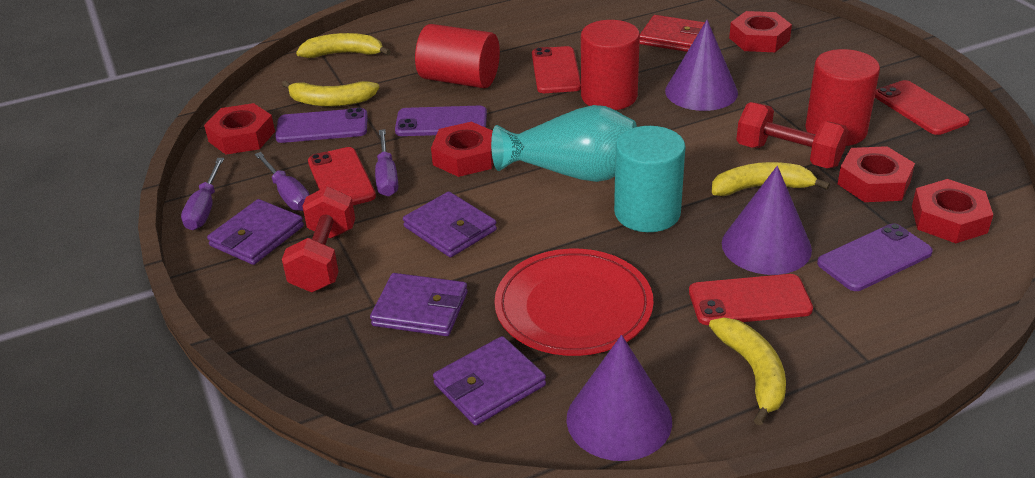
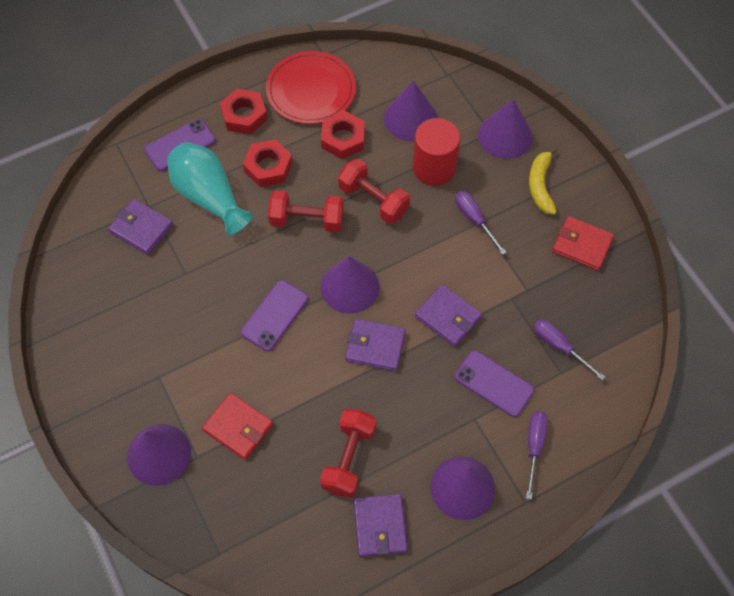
purple cone: [566,335,672,461] [665,20,738,111] [722,166,812,275] = 3 -> [127,424,191,486] [321,256,379,314] [384,81,438,141] [431,457,495,520] [478,99,533,159] = 5
red cylinder: [415,24,500,88] [581,20,640,110] [805,49,880,146] = 3 -> [413,118,460,186] = 1
red dumbbell: [282,186,355,292] [736,102,848,168] = 2 -> [268,190,344,232] [320,409,376,498] [338,159,410,224] = 3
red nut: [204,103,275,155] [431,122,493,177] [729,11,792,52] [838,146,915,202] [912,179,993,243] = 5 -> [220,89,268,135] [243,139,293,187] [321,111,365,159] = 3
red phone: [308,147,376,205] [532,46,581,93] [689,274,813,325] [875,80,970,135] = 4 -> none = 0
red wallet: [639,15,705,52] = 1 -> [202,393,273,460] [552,216,614,271] = 2
turquoise cylinder: [614,126,686,232] = 1 -> none = 0
yellow banana: [282,80,379,107] [296,33,391,58] [709,318,786,426] [712,162,830,196] = 4 -> [529,146,558,215] = 1

